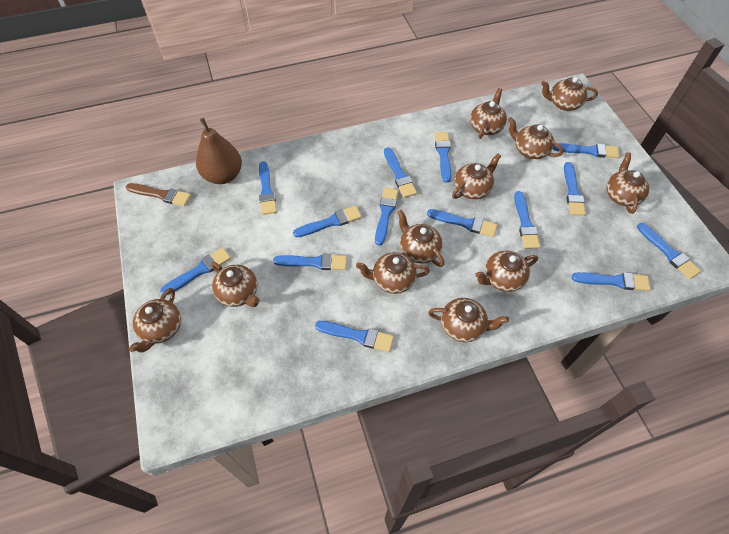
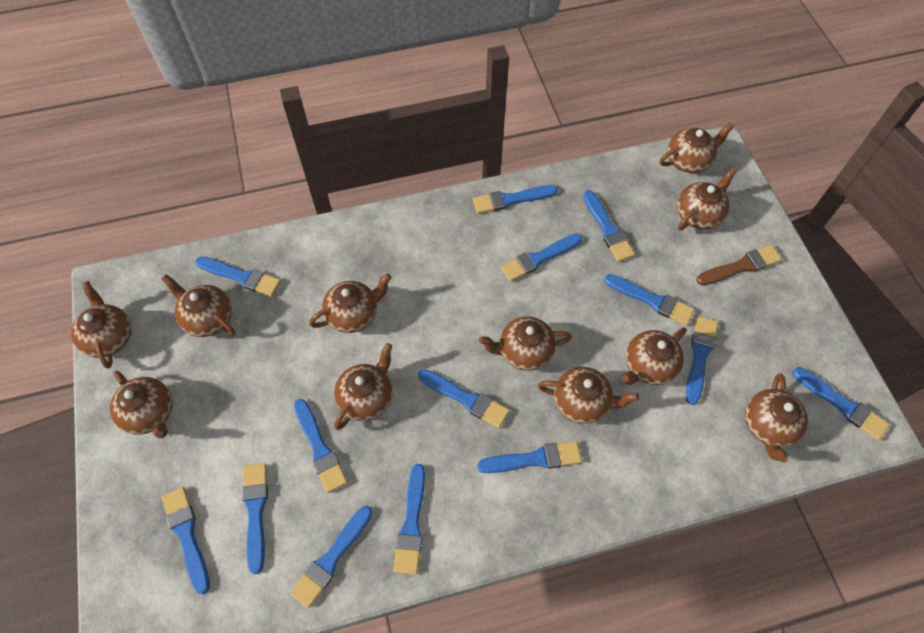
brown pear: [196,118,242,184] = 1 -> none = 0

